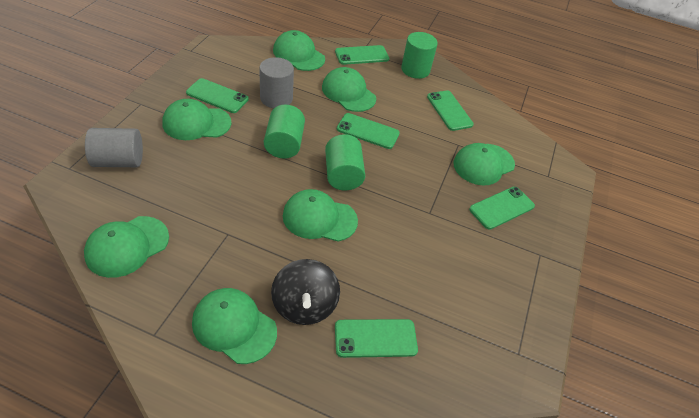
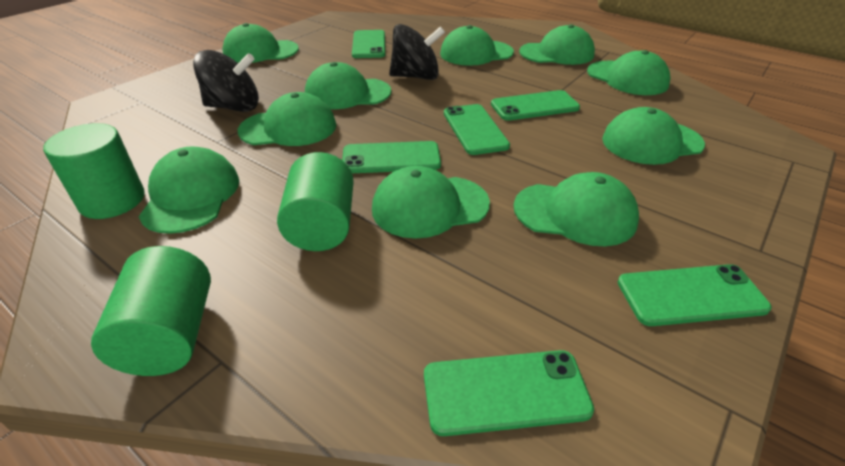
black spinning top: [271,259,340,325] = 1 -> [193,50,259,112] [389,24,445,80] = 2
green cap: [84,216,169,278] [162,99,232,140] [192,288,277,364] [273,30,325,71] [283,189,358,242] [322,67,376,112] [453,143,515,185] = 7 -> [139,146,239,234] [222,23,299,63] [238,92,336,146] [305,62,391,109] [372,166,490,239] [440,25,514,66] [514,172,639,246] [519,24,595,65] [587,50,671,95] [602,107,705,165] = 10
grey cylinder: [85,128,143,167] [259,57,294,108] = 2 -> none = 0

